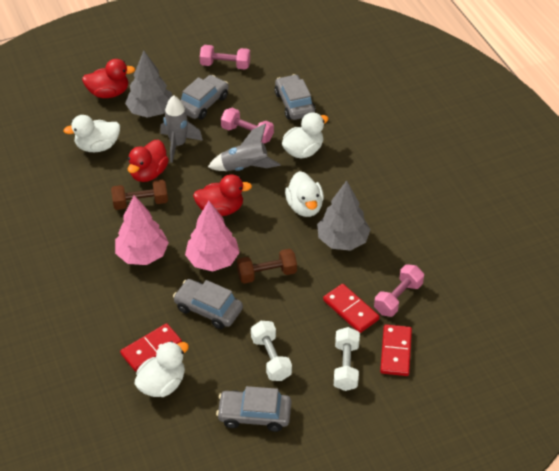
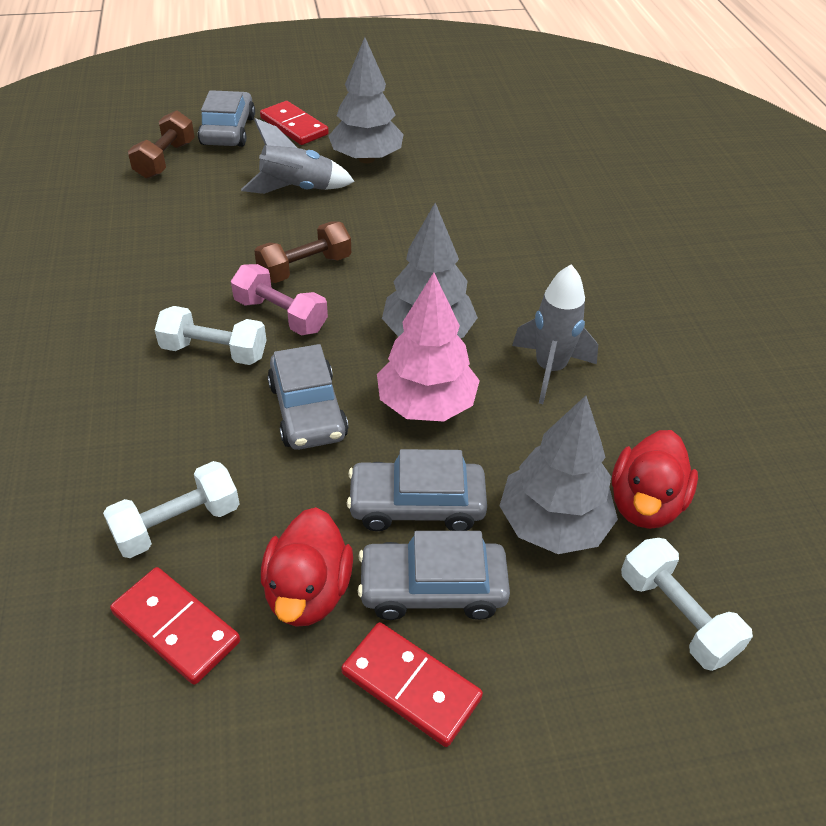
grey tree: [125,51,172,118] [317,181,371,251] = 2 -> [328,37,404,163] [382,203,478,338] [500,395,618,554] = 3
pink dumbbell: [200,45,250,70] [221,108,274,143] [374,264,424,317] = 3 -> [231,264,328,335] = 1
pink tree: [115,195,169,265] [185,201,240,271] = 2 -> [377,273,480,421] = 1
red duck: [82,59,135,98] [127,140,169,182] [193,174,252,216] = 3 -> [261,507,353,627] [612,430,698,529] = 2
white duck: [63,115,120,152] [134,341,189,397] [282,112,329,159] [285,171,324,217] = 4 -> none = 0
white dumbbell: [251,321,292,381] [334,327,360,391] = 2 -> [103,461,240,558] [155,306,266,365] [621,538,753,671] = 3

